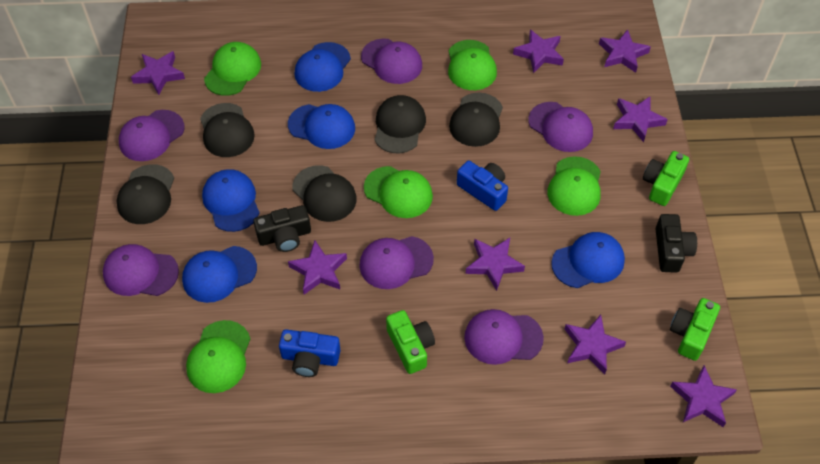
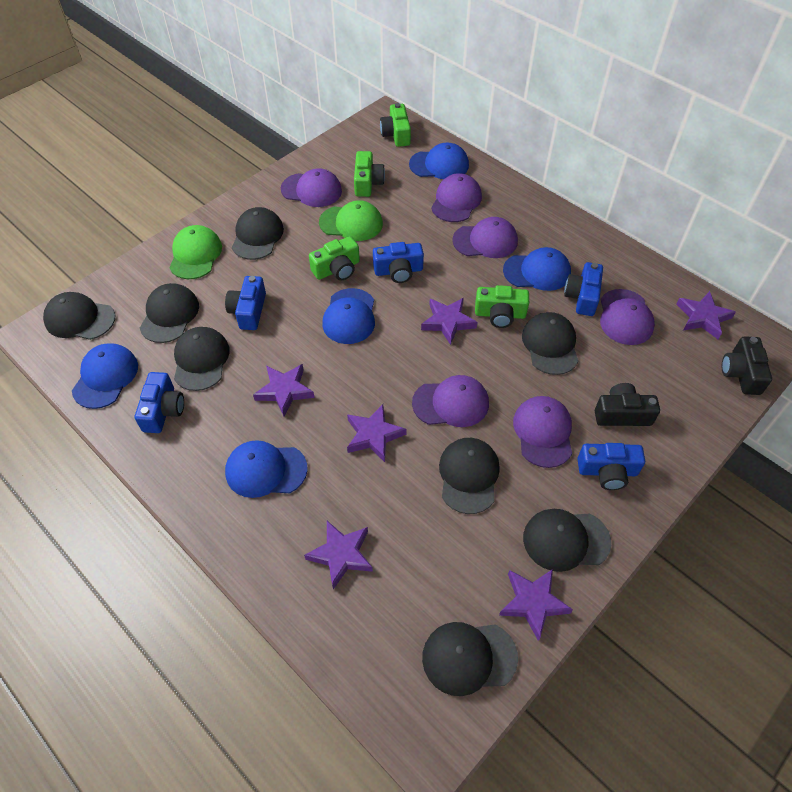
black cap: [117,164,174,224] [200,103,255,157] [292,165,356,222] [374,95,426,153] [449,93,503,147] = 5 -> [43,292,115,340] [140,283,199,343] [174,327,230,391] [232,207,284,260] [422,622,518,696] [439,438,500,514] [522,312,578,375] [523,509,611,572] = 8
blue camera: [279,329,341,377] [457,160,508,211] = 2 -> [135,372,184,433] [225,276,266,330] [373,242,424,283] [564,262,603,316] [577,443,645,490] = 5
green camera: [386,310,435,374] [643,151,689,206] [670,298,720,361] = 3 -> [309,236,360,280] [354,151,385,197] [380,103,411,147] [475,285,529,328] = 4
green cap: [186,320,250,393] [204,42,261,96] [364,166,433,218] [448,40,497,90] [547,156,601,216] = 5 -> [169,225,222,279] [319,200,383,241] = 2
purple star: [131,51,185,95] [288,240,347,295] [466,238,525,291] [513,29,564,73] [565,315,626,374] [599,29,651,73] [613,96,668,142] [670,365,737,427] = 8 -> [253,364,314,417] [304,521,373,589] [347,404,407,462] [421,298,478,345] [499,569,573,641] [676,291,736,339] = 6

